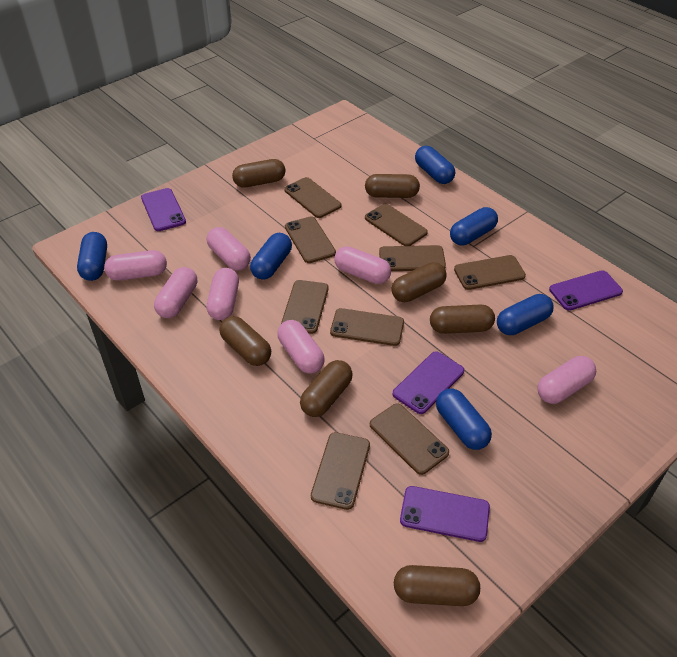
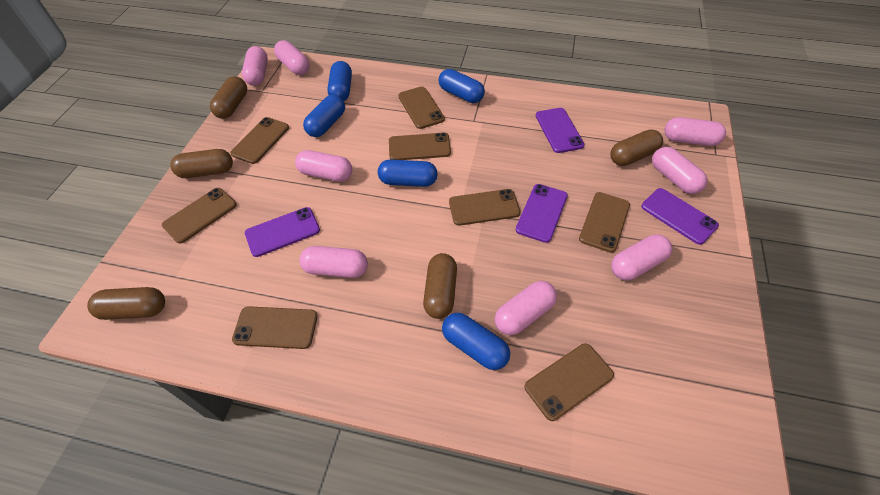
blue capsule: [77,232,107,281] [250,233,292,280] [415,146,455,184] [436,389,492,450] [450,207,498,246] [497,294,554,335] = 6 -> [303,95,345,137] [327,61,352,101] [378,160,438,187] [439,69,485,103] [442,313,510,370] = 5
brown capsule: [219,316,271,366] [232,159,286,188] [300,360,353,417] [365,174,420,198] [391,262,447,302] [394,565,480,606] [430,305,495,334] = 7 -> [87,287,165,320] [170,149,233,178] [210,76,247,119] [423,253,457,319] [610,129,663,166] = 5
brown phone: [281,280,328,334] [284,177,341,218] [285,216,336,263] [311,432,370,510] [330,308,404,346] [365,204,428,246] [370,403,449,475] [379,245,446,271] [454,255,526,290] = 9 -> [162,188,237,243] [230,117,289,164] [232,306,318,349] [389,133,451,160] [398,86,445,129] [449,189,520,226] [524,343,614,421] [579,192,630,253] = 8
pink capsule: [104,250,167,281] [154,267,197,318] [207,227,251,270] [207,268,239,320] [277,320,325,374] [334,246,391,284] [538,356,596,404] = 7 -> [242,46,268,86] [274,40,310,75] [295,150,352,182] [299,246,368,278] [495,281,557,335] [611,234,672,280] [652,147,707,194] [664,117,726,146] = 8

